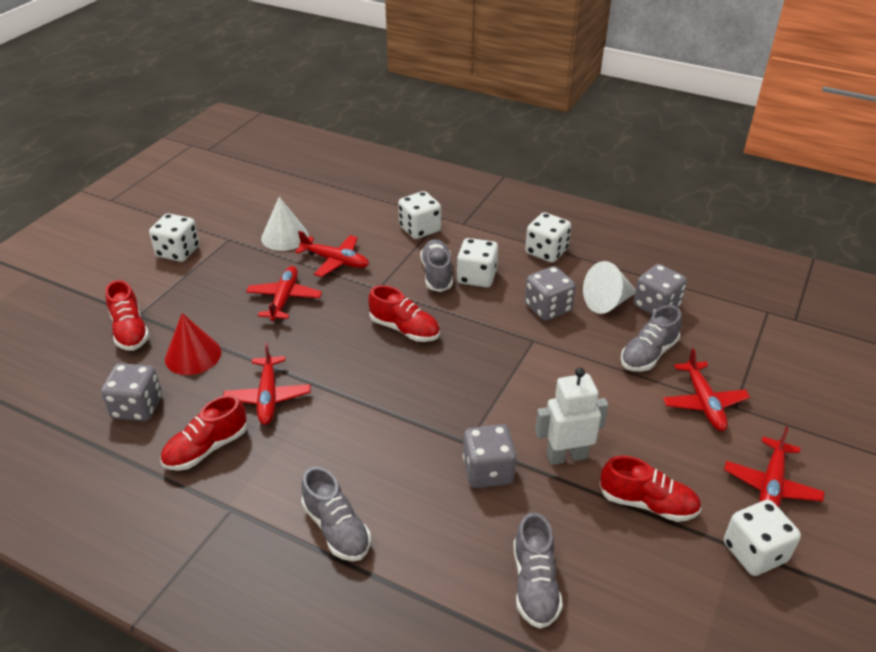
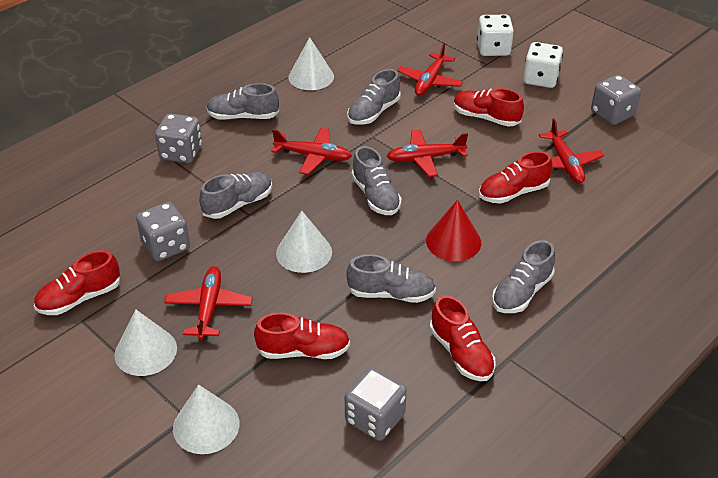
grey shoe: [301,467,371,561] [420,239,453,292] [513,512,563,629] [621,305,682,372] = 4 -> [199,172,272,219] [206,83,279,120] [346,254,436,303] [347,69,401,125] [351,146,402,215] [492,240,555,313] = 6
red shoe: [105,280,149,350] [160,395,247,471] [368,285,440,342] [600,456,701,522] = 4 -> [34,250,120,315] [254,313,350,359] [430,295,496,381] [453,88,524,127] [479,151,552,204] = 5
white cone: [261,197,309,251] [583,261,636,314] = 2 -> [114,310,177,376] [173,384,239,454] [276,211,332,273] [288,37,334,90] = 4
white dice: [149,213,199,262] [398,191,441,239] [457,238,498,287] [525,213,571,263] [724,500,801,576] = 5 -> [477,15,514,56] [523,42,563,88] = 2
white robot: [535,368,609,465] = 1 -> none = 0

